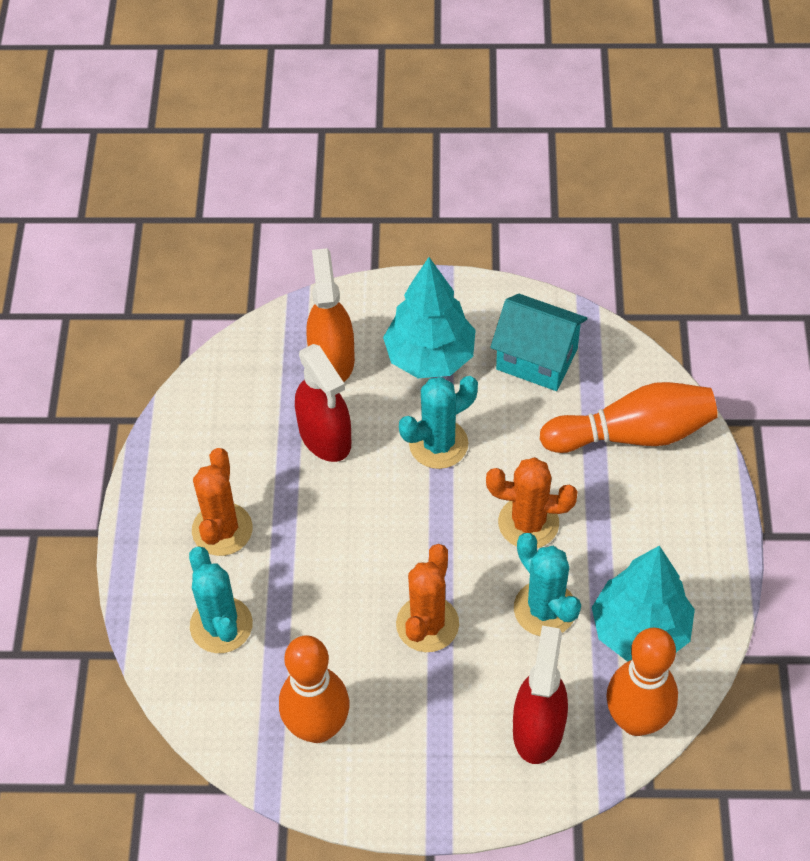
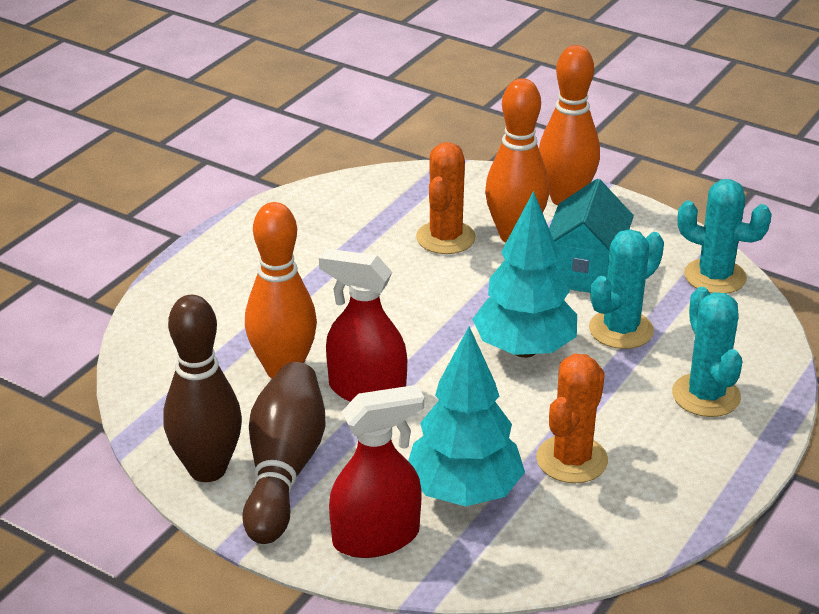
brown bowling pin: none = 0 -> [163,295,242,482] [242,362,325,544] = 2
orange cactus: [192,448,253,556] [396,544,459,652] [486,457,578,548] = 3 -> [416,142,476,254] [536,354,608,483] = 2
orange spray bottle: [307,248,355,382] = 1 -> none = 0

